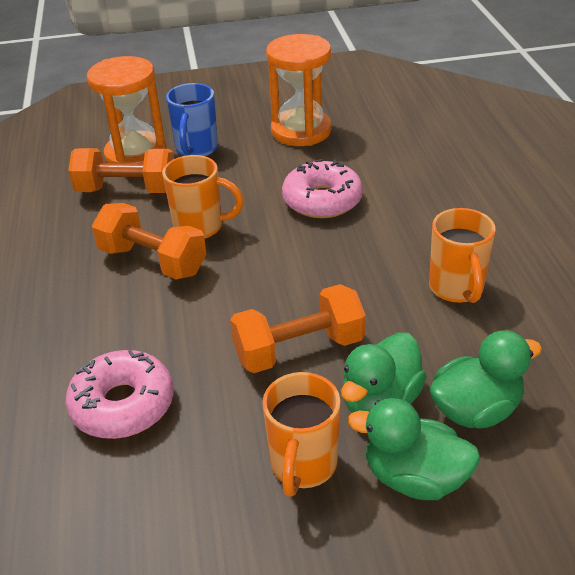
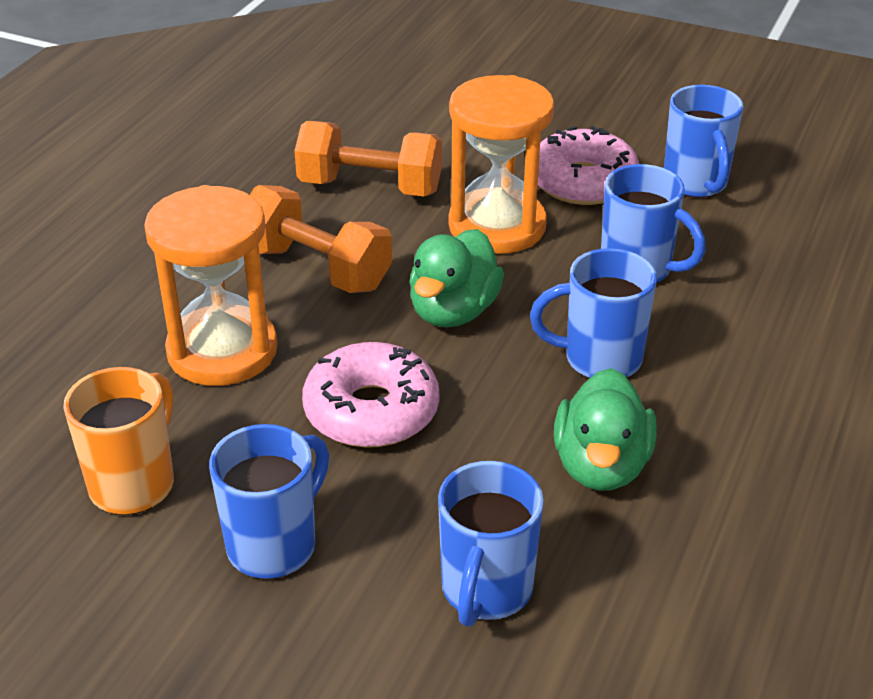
blue mug: [166,83,218,157] = 1 -> [209,424,329,579] [438,461,544,627] [530,248,657,379] [601,164,706,283] [664,85,743,198] = 5
green duck: [341,332,427,413] [347,398,480,500] [430,331,542,428] = 3 -> [409,229,504,328] [554,368,657,491] = 2
orange dumbbell: [68,148,174,193] [92,203,207,279] [230,284,366,373] = 3 -> [250,185,392,293] [294,121,442,196] = 2
orange mug: [162,155,244,239] [262,372,341,497] [429,208,496,303] = 3 -> [63,367,174,515] = 1

